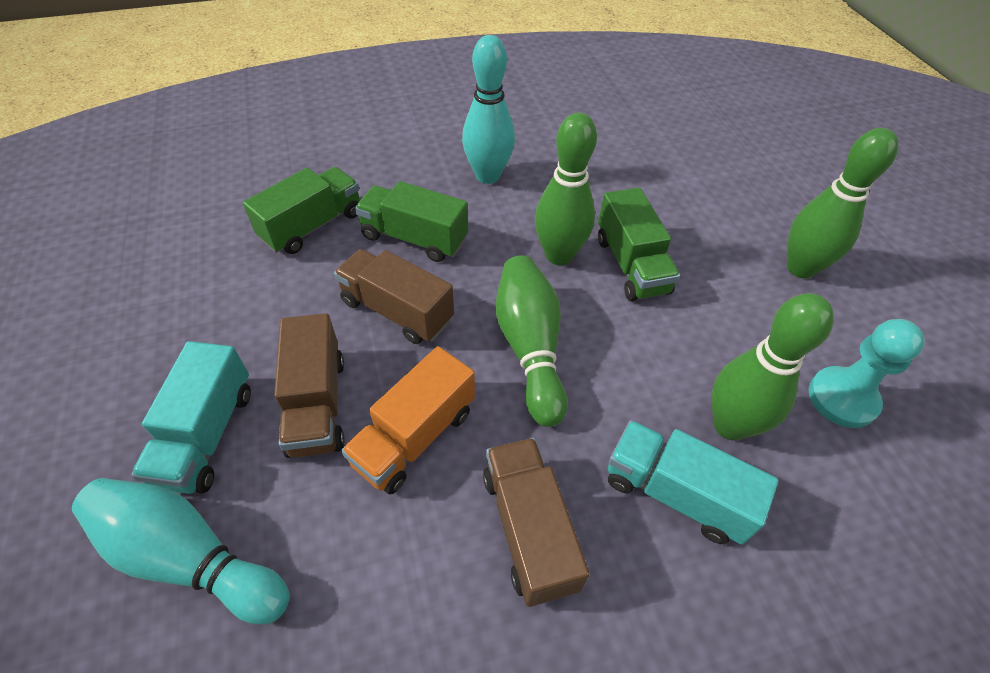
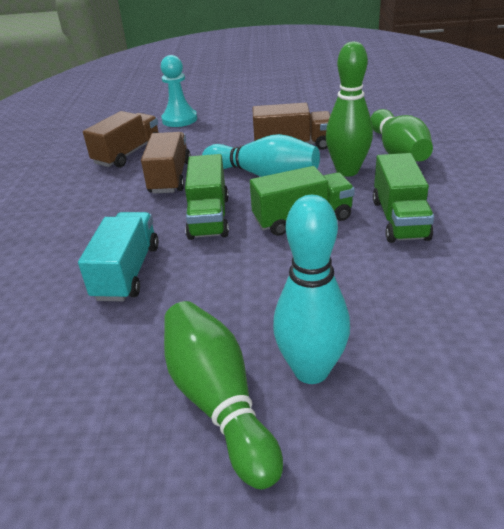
green bowling pin: [496,255,568,427] [535,113,597,265] [711,293,834,441] [787,128,898,279] = 4 -> [164,301,283,490] [326,41,373,177] [371,109,433,162] = 3
orange truck: [341,346,475,494] = 1 -> none = 0
turquoise truck: [131,341,251,494] [608,420,779,545] = 2 -> [78,212,159,302] = 1

